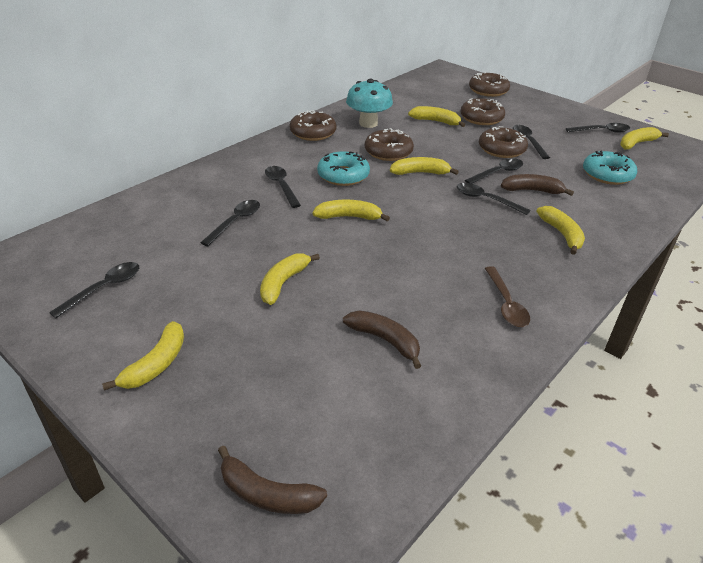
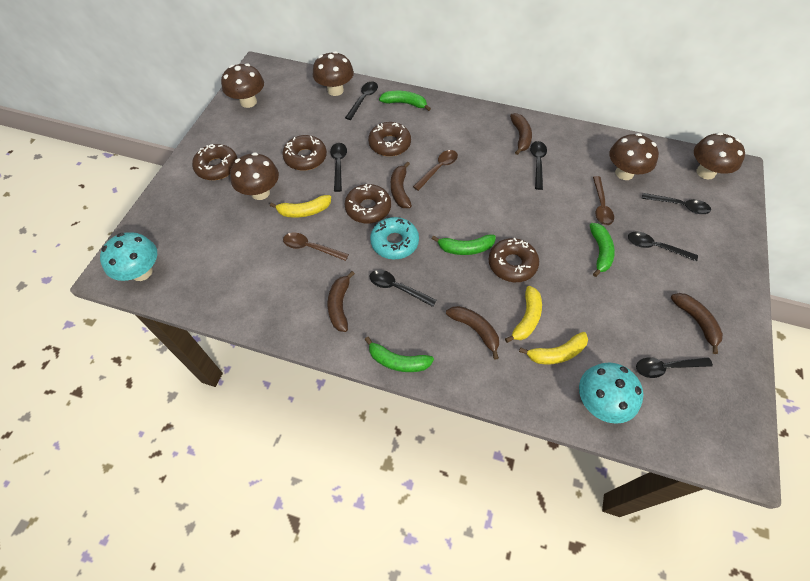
brown banana: [218,446,327,514] [343,310,421,369] [501,174,574,196] = 3 -> [328,271,355,332] [391,162,412,208] [446,306,499,360] [510,113,532,155] [671,293,723,354] = 5
brown mushroom: none = 0 -> [221,63,264,108] [230,152,279,200] [313,51,354,96] [609,133,659,180] [694,132,745,179] = 5
brown spoon: [485,266,530,327] = 1 -> [283,233,349,261] [413,150,458,191] [593,176,614,225] = 3
green banana: none = 0 -> [364,337,434,372] [379,91,431,111] [432,234,496,255] [590,223,615,277] = 4
turquoise donut: [317,151,370,186] [583,151,637,185] = 2 -> [370,217,419,259] = 1
turquoise mushroom: [346,79,393,128] = 1 -> [100,232,157,281] [579,363,643,424] = 2
yellow banana: [102,321,184,391] [260,253,320,305] [313,200,390,222] [390,157,459,175] [408,106,465,127] [537,206,585,255] [620,127,669,150] = 7 -> [270,195,331,218] [505,286,542,343] [519,332,588,364] = 3

